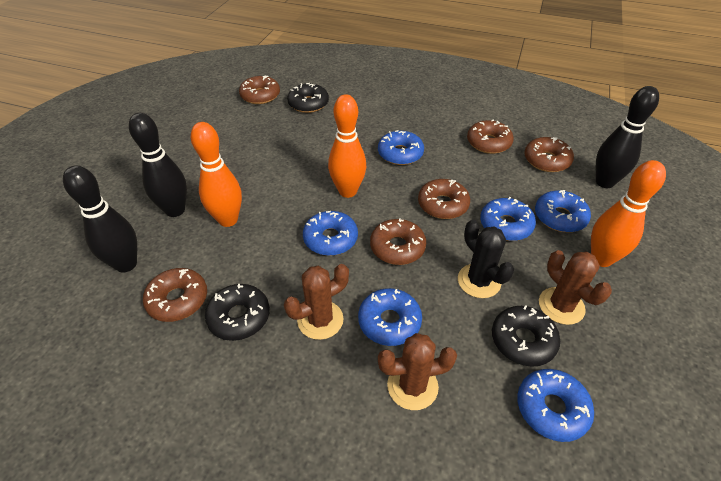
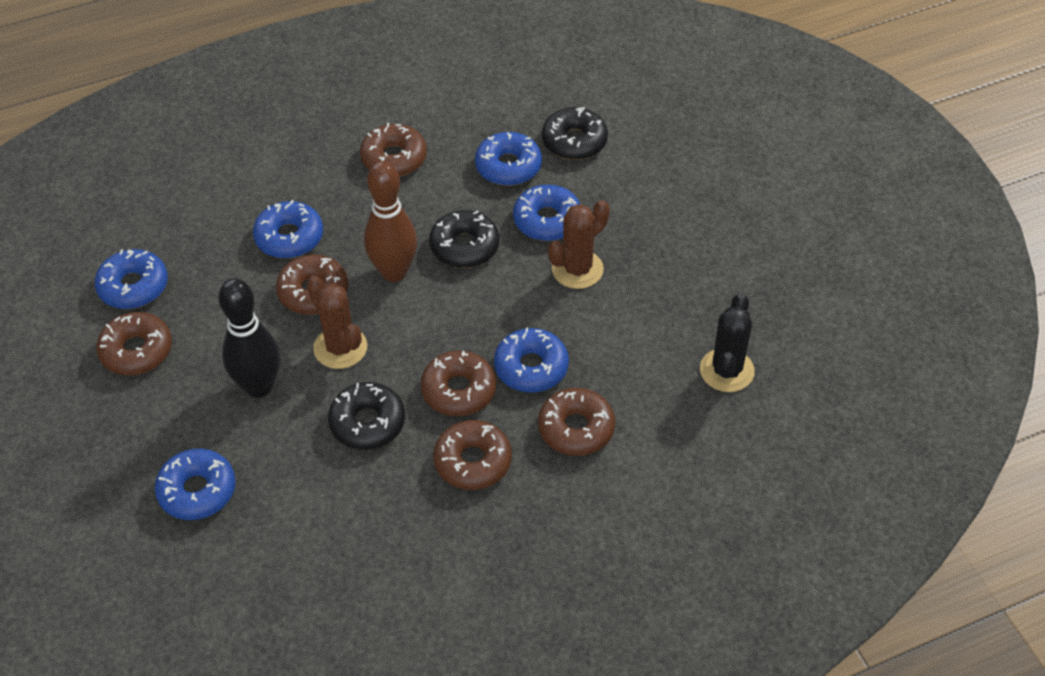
black bowling pin: [63,166,137,272] [129,113,187,217] [596,86,659,188] = 3 -> [219,278,280,398] = 1
brown bowling pin: none = 0 -> [364,161,417,282] = 1
brown cactus: [284,264,349,340] [378,333,457,410] [539,250,612,325] = 3 -> [307,275,367,369] [548,200,610,289] = 2
orange bowling pin: [191,122,242,227] [328,94,366,198] [591,160,666,267] = 3 -> none = 0

